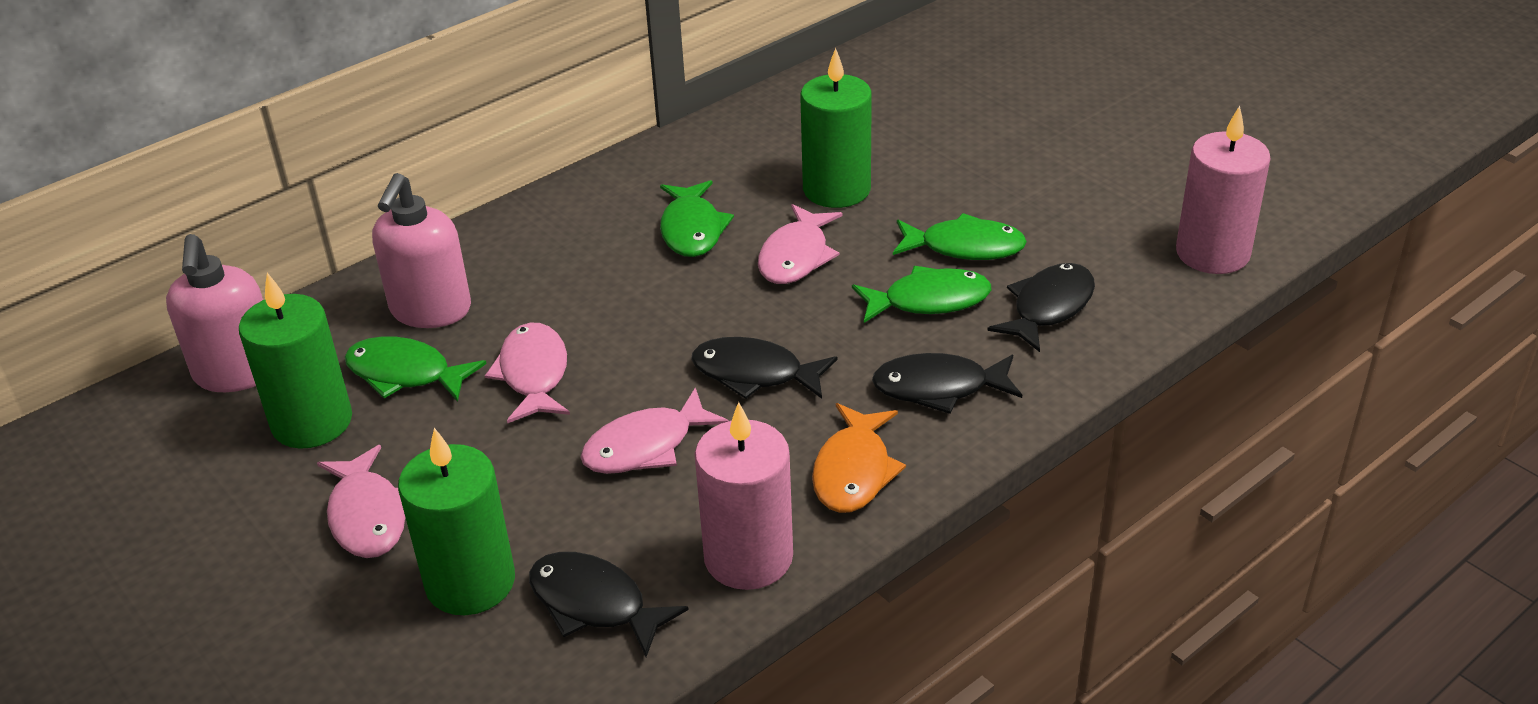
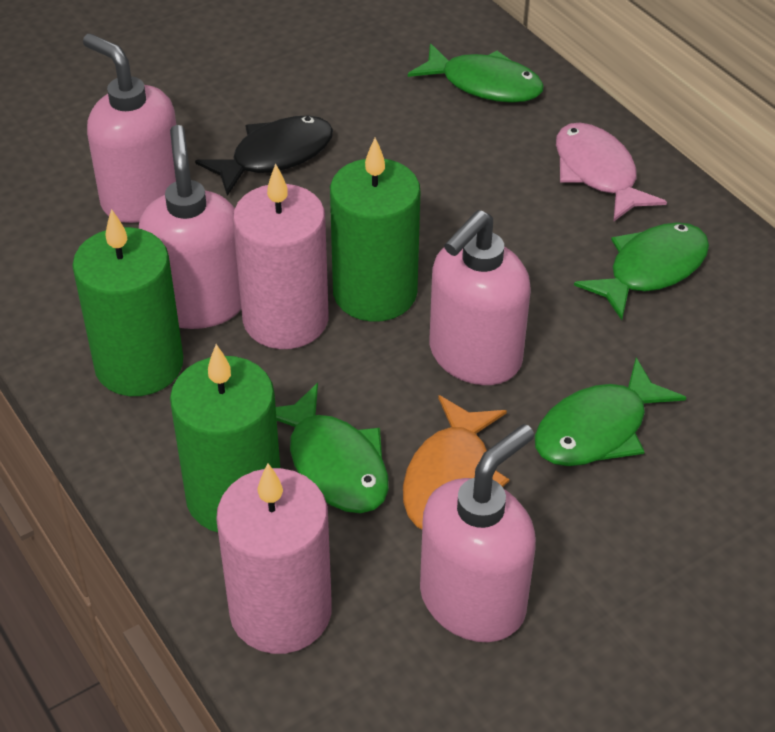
black fish: [529,552,689,657] [691,337,837,399] [872,353,1022,414] [987,263,1095,352] = 4 -> [195,115,333,196] = 1
pink fish: [317,445,405,558] [485,323,570,423] [580,388,729,474] [758,204,842,284] = 4 -> [556,123,667,222] = 1
pink soap dispenser: [166,234,263,392] [372,173,471,328] = 2 -> [83,33,176,223] [139,125,241,329] [420,424,536,642] [429,210,531,385] = 4

